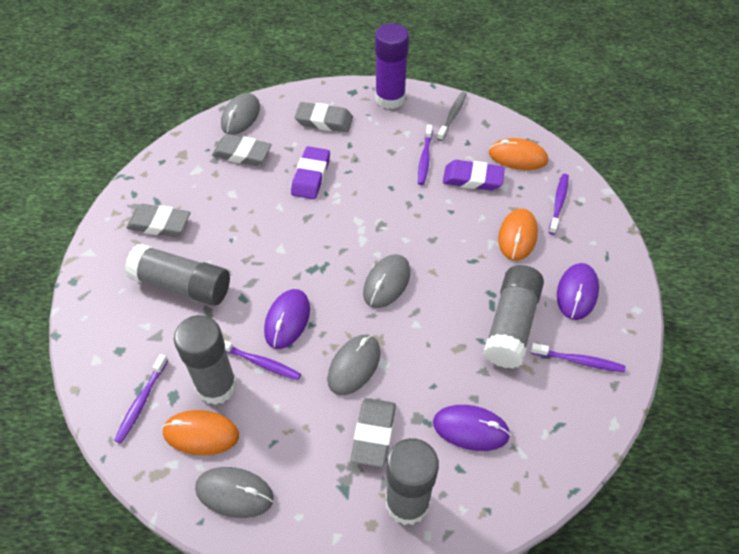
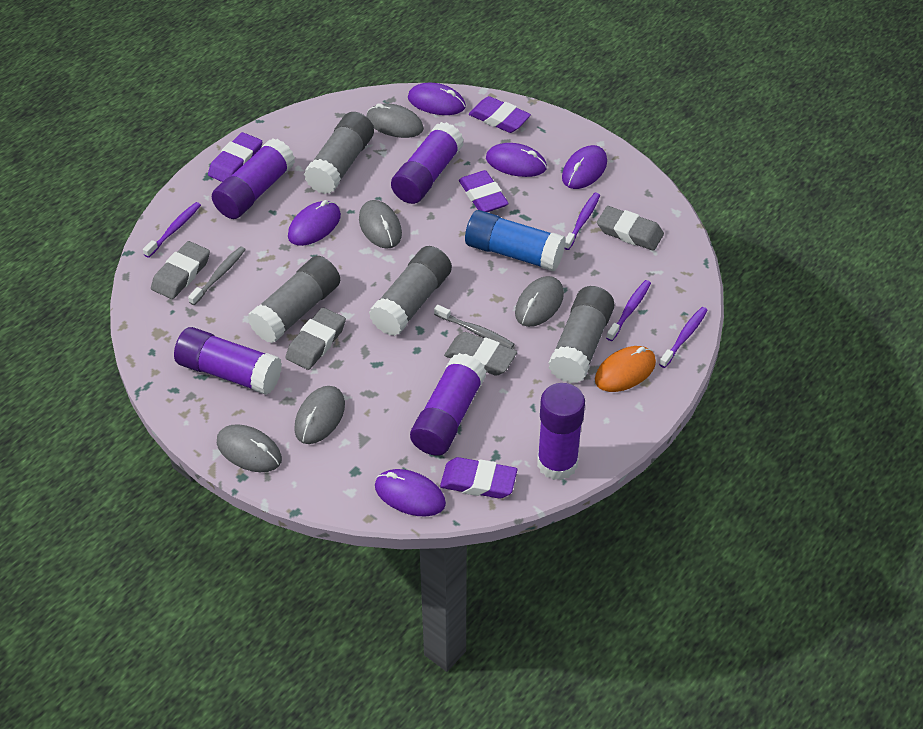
blue glue stick: none = 0 -> [465,210,566,271] = 1
grey mouse: [195,467,274,518] [221,93,260,135] [328,335,381,395] [363,254,410,308] = 4 -> [217,424,282,472] [294,386,345,444] [359,200,402,249] [366,103,424,138] [515,276,564,327] = 5
grey toothbrush: [437,92,467,141] = 1 -> [188,246,246,305] [434,305,514,349] = 2
orange mouse: [162,410,239,455] [489,138,548,170] [498,208,538,261] = 3 -> [595,346,656,392] = 1
purple eraser: [291,146,330,199] [443,160,505,191] = 2 -> [208,132,262,182] [440,457,517,499] [459,170,509,212] [469,96,531,133] = 4
purple glue stick: [375,23,409,109] = 1 -> [174,327,282,395] [212,138,295,219] [391,122,464,204] [410,353,486,456] [537,383,585,480] = 5
purple mouse: [264,289,310,349] [433,405,511,451] [557,263,599,320] = 3 -> [288,200,341,246] [375,469,446,516] [408,83,466,115] [486,143,547,177] [562,145,607,189] = 5
purple toothbrush: [114,354,168,443] [224,340,301,380] [418,124,433,185] [531,343,626,372] [549,174,569,235] = 5 -> [143,202,201,258] [564,193,600,250] [606,280,651,341] [659,307,708,368] = 4

